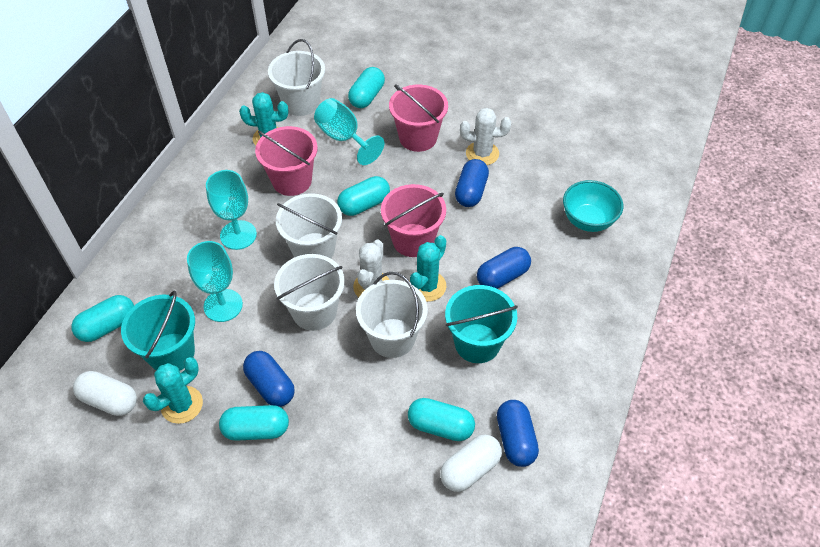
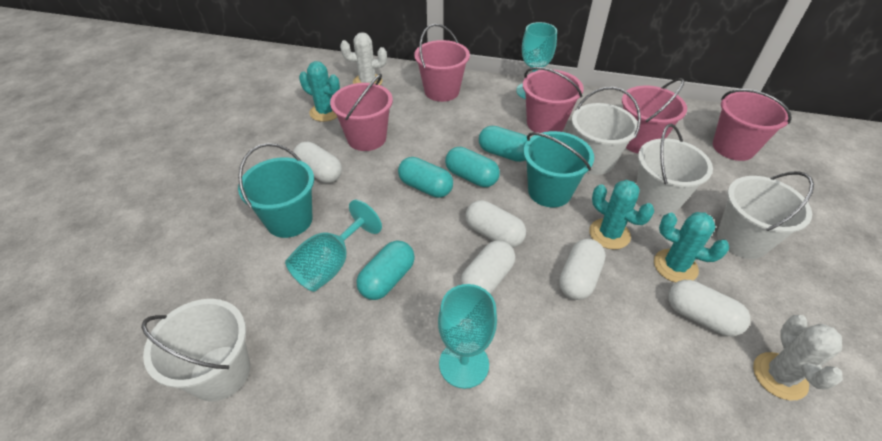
blue capsule: [243,351,295,407] [455,159,489,207] [477,247,531,289] [497,400,539,467] = 4 -> none = 0
pink bucket: [255,126,318,196] [381,184,446,257] [389,84,448,152] = 3 -> [330,74,393,151] [414,24,470,102] [523,67,584,133] [622,78,687,153] [713,89,792,161] = 5
turquoise bowl: [563,180,623,232] = 1 -> none = 0
turquoise capsule: [71,295,134,342] [219,405,289,441] [337,176,390,216] [348,67,385,108] [408,398,475,441] = 5 -> [357,240,415,300] [398,157,453,198] [445,147,500,187] [479,126,527,162] = 4
white capsule: [73,371,137,416] [440,434,502,492] = 2 -> [293,141,342,183] [461,240,515,294] [465,200,526,248] [559,239,606,300] [668,280,750,336] = 5

